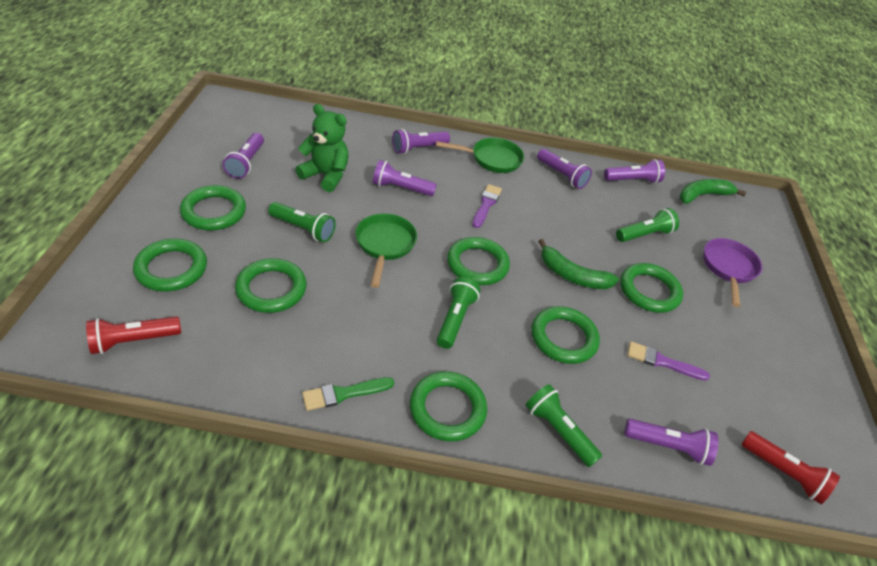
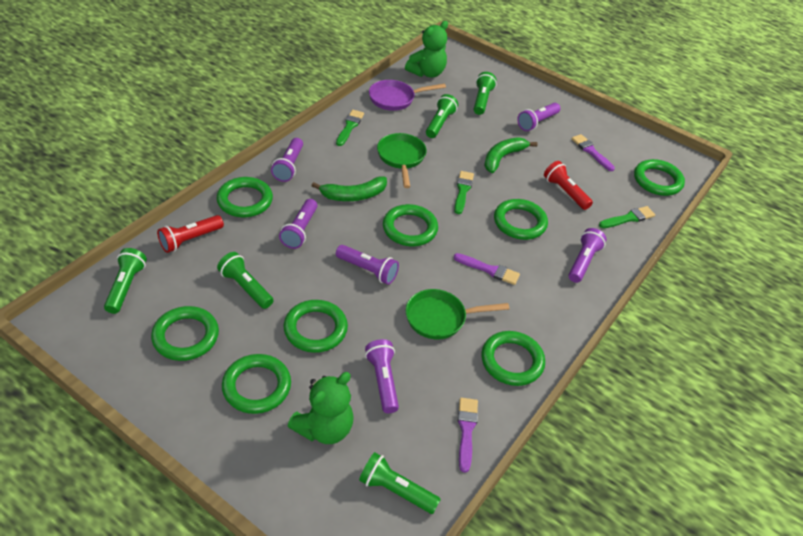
green brush: [302,377,394,411] = 1 -> [336,110,364,146] [454,171,474,214] [599,206,655,228] = 3
green flashlight: [268,202,336,242] [437,277,480,349] [525,384,602,467] [616,208,679,242] = 4 -> [104,248,147,314] [217,252,274,309] [359,452,441,514] [426,94,458,138] [474,72,497,115] = 5
green ring: [133,238,207,292] [180,185,246,231] [235,258,307,313] [410,371,487,442] [447,237,510,285] [531,306,600,364] [620,263,683,313] = 7 -> [151,306,219,361] [217,177,273,217] [222,354,291,414] [284,300,348,353] [383,204,438,246] [481,331,545,386] [494,199,548,240] [634,159,685,196] = 8
green teddy bear: [295,104,349,192] = 1 -> [288,372,354,444] [405,21,448,78] = 2
purple brush: [472,184,502,228] [627,341,710,381] = 2 -> [454,253,520,285] [458,398,478,473] [571,134,615,171] = 3

